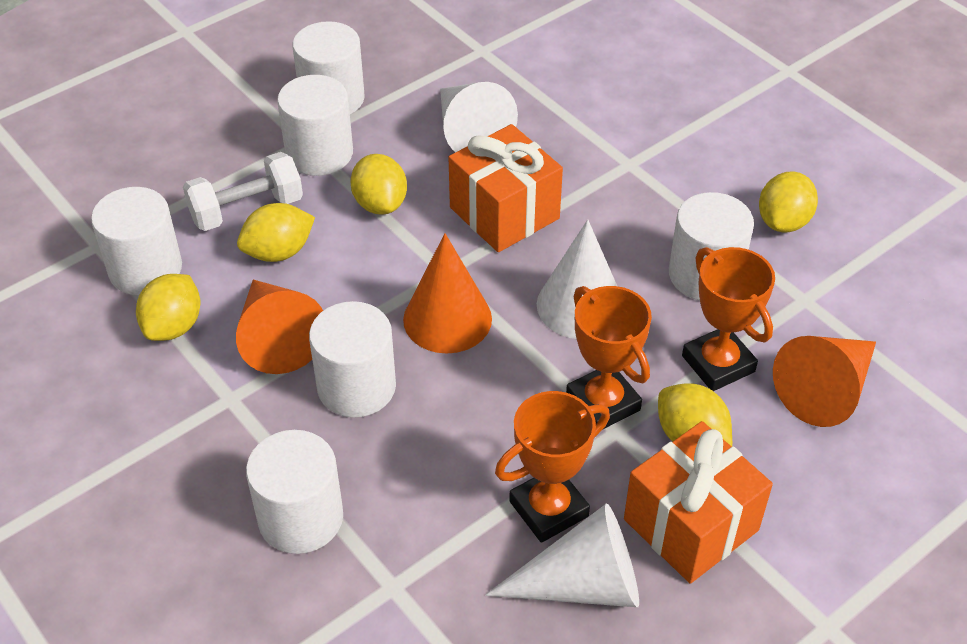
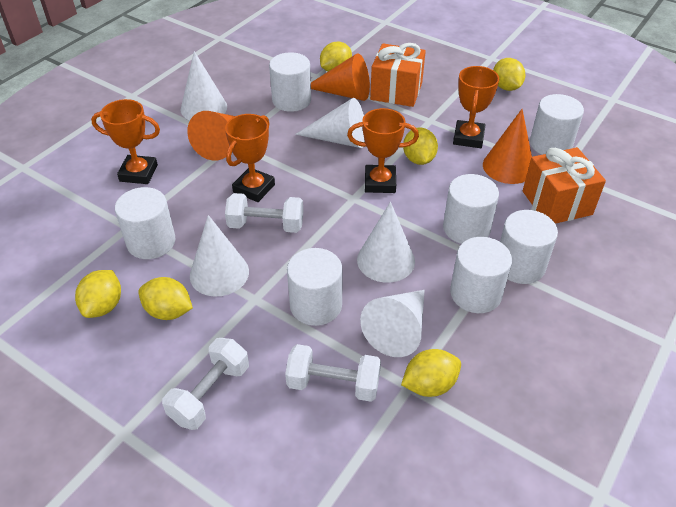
orange trophy: [495,391,610,543] [566,286,652,429] [682,247,775,391] = 3 -> [91,99,160,184] [225,114,275,202] [347,108,419,193] [453,66,499,148] = 4
white cone: [440,82,518,152] [485,504,639,607] [537,220,617,339] = 3 -> [181,51,227,120] [190,215,249,297] [295,98,365,148] [357,202,415,283] [360,290,425,357] = 5
white cylinder: [91,187,182,295] [246,430,343,554] [277,75,353,176] [293,21,365,114] [309,301,396,418] [669,192,754,300] = 6 -> [115,187,175,259] [269,52,311,112] [287,248,343,326] [443,174,499,244] [450,237,512,313] [500,210,558,284] [530,94,584,155] = 7
white dumbbell: [183,152,303,231] = 1 -> [162,338,249,430] [225,193,303,233] [285,344,381,402] = 3
yellow lemon: [136,274,200,341] [237,203,315,262] [350,154,407,215] [658,384,732,446] [759,172,818,232] = 5 -> [75,270,121,318] [138,277,193,320] [320,42,352,72] [401,349,461,397] [403,127,438,165] [493,58,525,91] = 6

